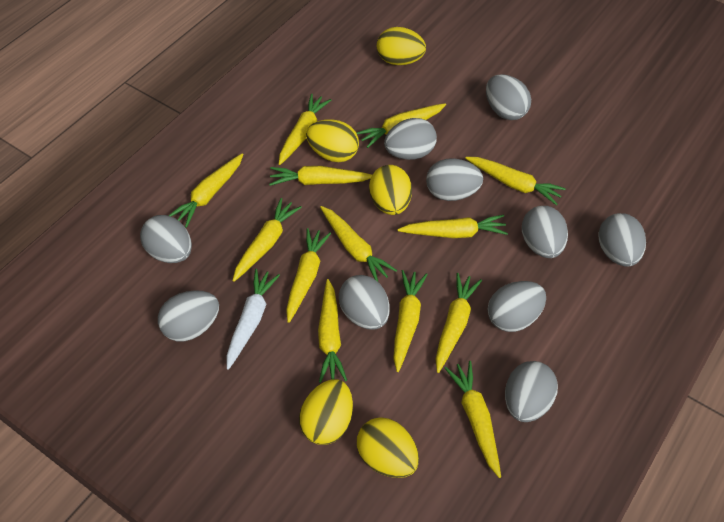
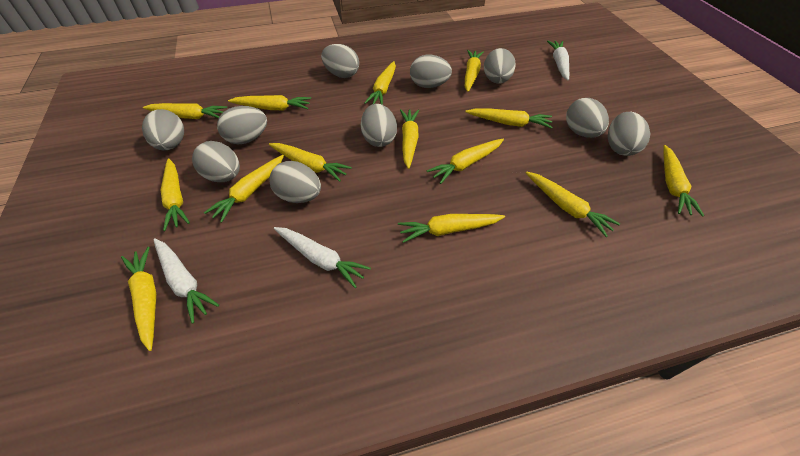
white carrot: [226,269,280,370] = 1 -> [153,238,219,324] [274,227,371,288] [547,41,569,80] = 3
yellow carrot: [168,153,243,228] [233,198,302,282] [269,166,372,186] [279,94,331,165] [286,228,331,323] [318,279,347,383] [320,206,397,282] [357,103,446,148] [393,270,428,372] [398,215,508,238] [435,273,482,373] [445,361,501,478] [465,157,566,205] = 13 -> [121,247,157,351] [143,103,227,119] [161,158,190,231] [204,155,284,223] [228,95,311,110] [269,143,352,182] [364,61,396,105] [398,214,505,243] [400,109,419,169] [427,139,504,184] [465,50,484,92] [465,108,552,129] [526,171,620,237] [663,145,704,217] = 14
yellow egg: [299,379,353,445] [306,119,359,162] [357,417,419,478] [369,165,412,215] [377,27,426,65] = 5 -> none = 0

